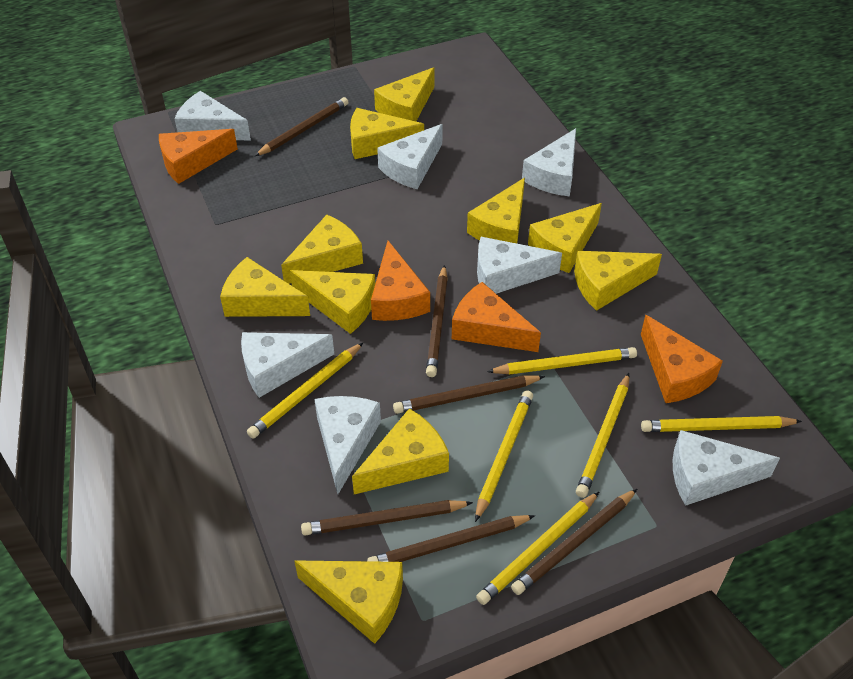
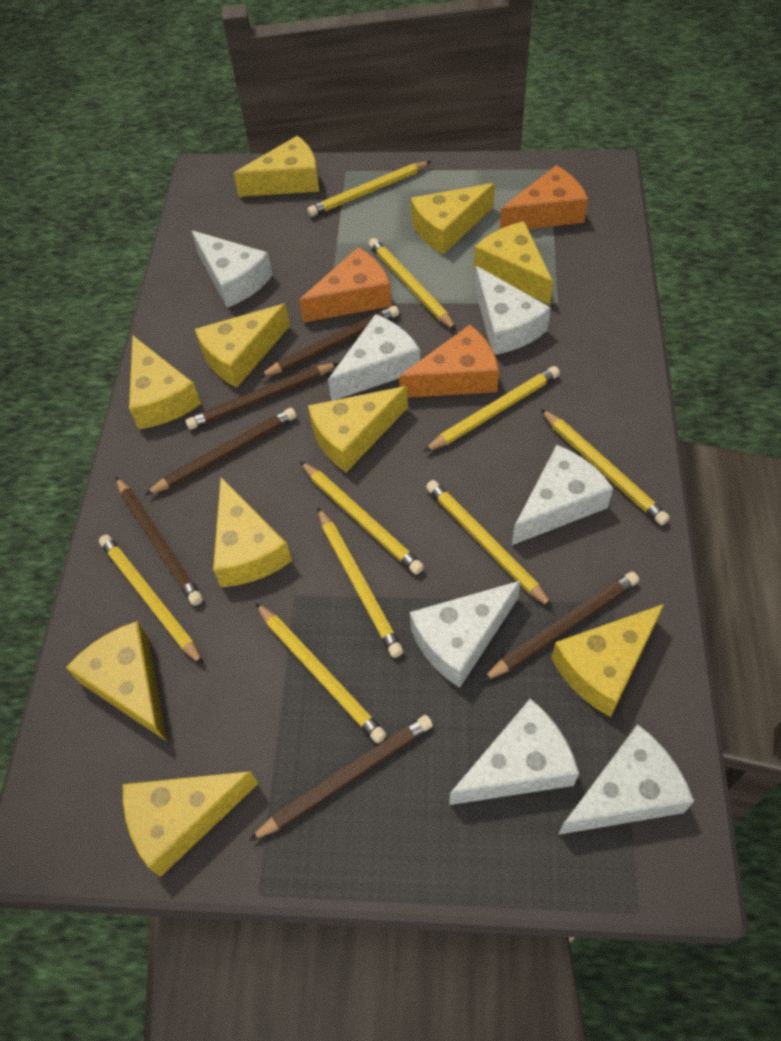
orange cheese: [159,129,238,184] [371,241,430,321] [452,282,541,352] [641,315,723,403] = 4 -> [299,247,392,323] [399,325,499,398] [500,165,588,229] = 3
yellow pencil: [247,343,363,439] [475,390,533,522] [476,492,599,605] [487,347,637,375] [576,373,629,498] [641,416,802,432] = 6 -> [99,535,204,666] [256,603,387,743] [300,461,424,575] [307,161,431,217] [317,507,404,658] [369,238,457,331] [423,366,560,452] [426,480,553,608] [541,409,670,525] = 9

